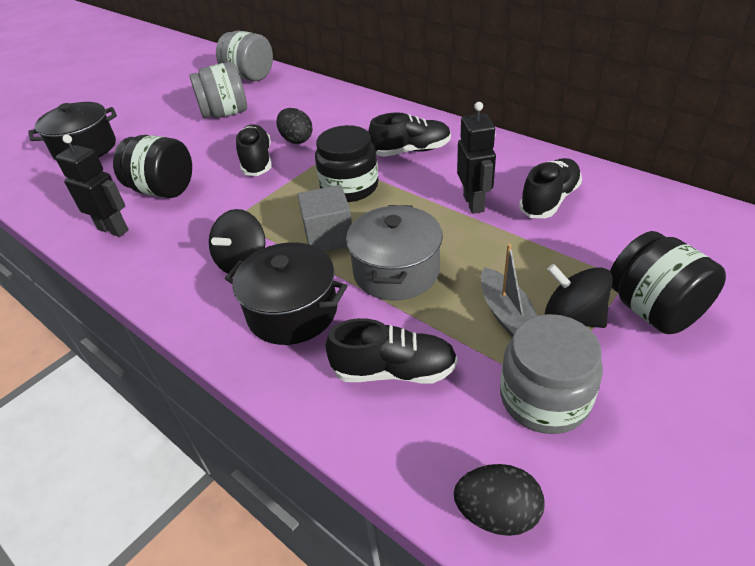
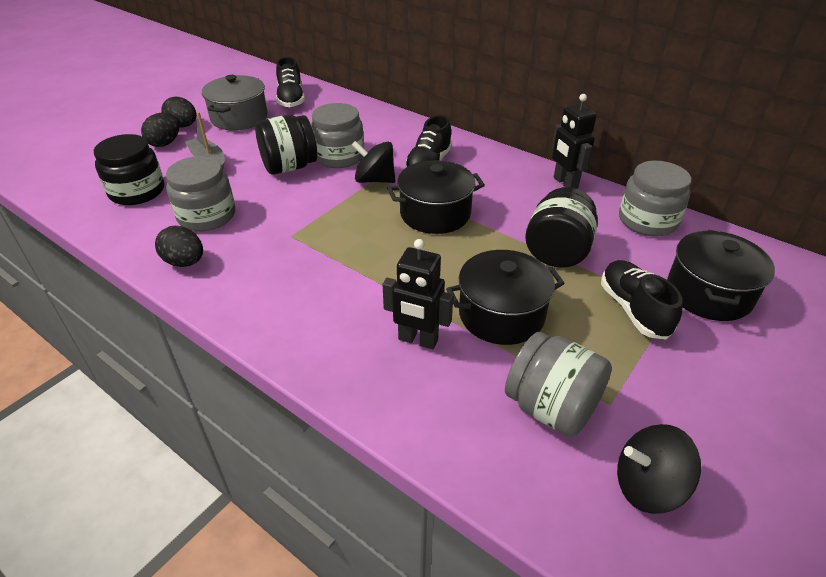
black egg: [276,108,313,144] [454,464,545,536] = 2 -> [141,112,180,147] [155,226,203,267] [161,97,197,127] = 3
black pot: [28,102,117,160] [225,242,347,345] = 2 -> [387,160,485,234] [446,250,565,345] [667,230,775,321] = 3
black shoe: [236,124,272,176] [326,318,458,384] [368,112,451,157] [519,158,582,218] = 4 -> [276,57,305,108] [405,115,452,168] [601,260,683,340] = 3
grey cube: [298,185,352,252] = 1 -> none = 0
grey jar: [189,62,247,118] [216,31,273,81] [500,314,603,434] = 3 -> [166,156,235,231] [311,103,364,168] [505,332,612,437] [619,161,691,237] = 4

